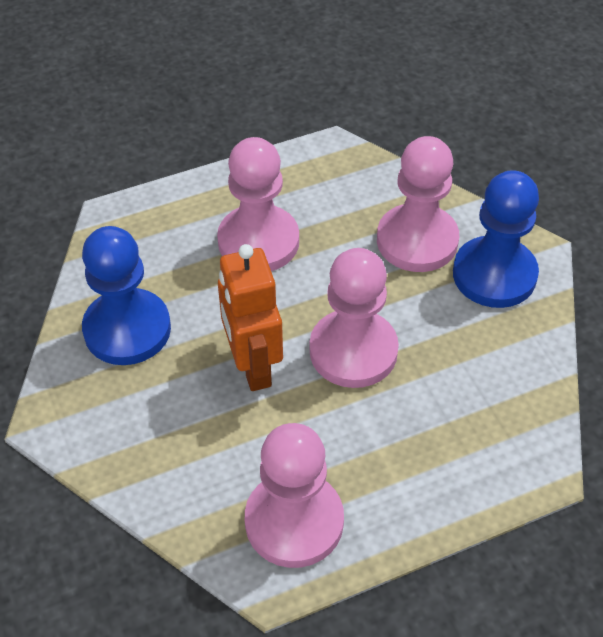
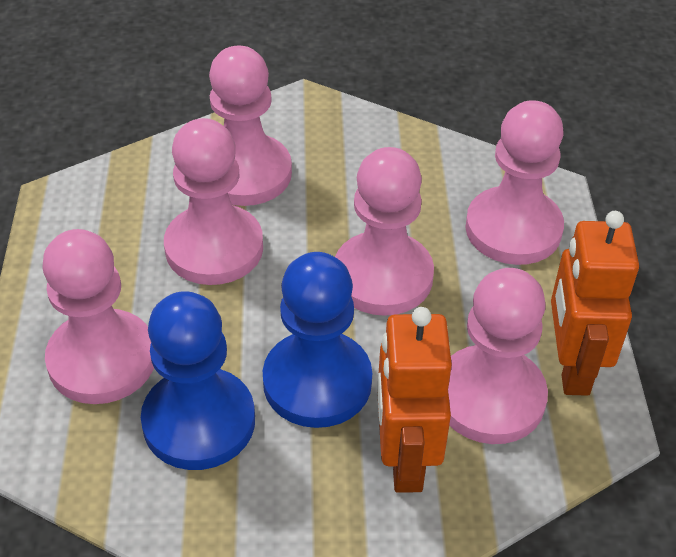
orange robot: [218,244,283,391] = 1 -> [377,307,452,493] [551,211,639,396] = 2
pink pawn: [217,137,299,271] [245,423,344,568] [310,248,399,388] [377,136,459,272] = 4 -> [42,229,154,404] [164,118,263,285] [209,45,292,206] [335,147,434,316] [448,268,548,444] [465,100,564,265] = 6

